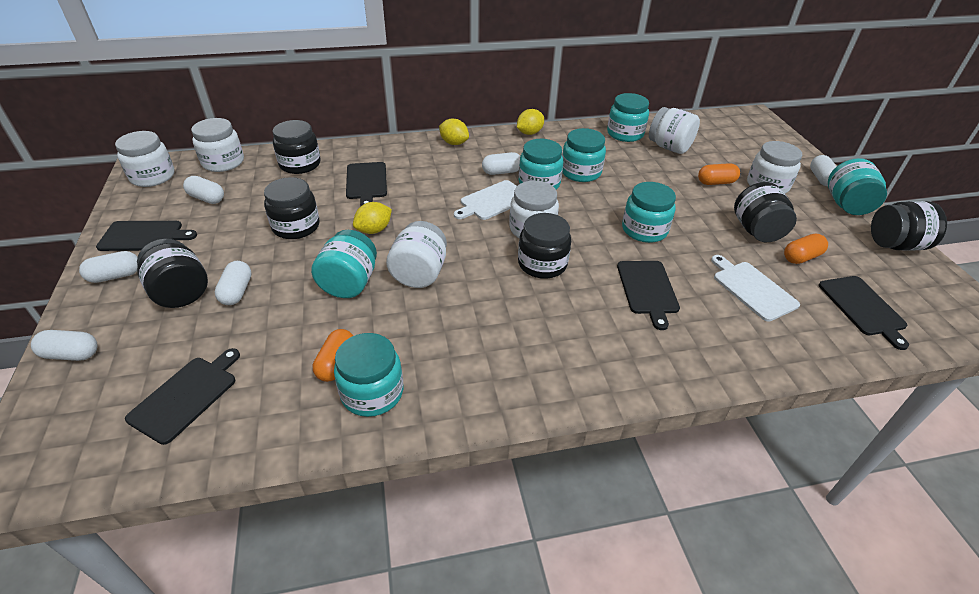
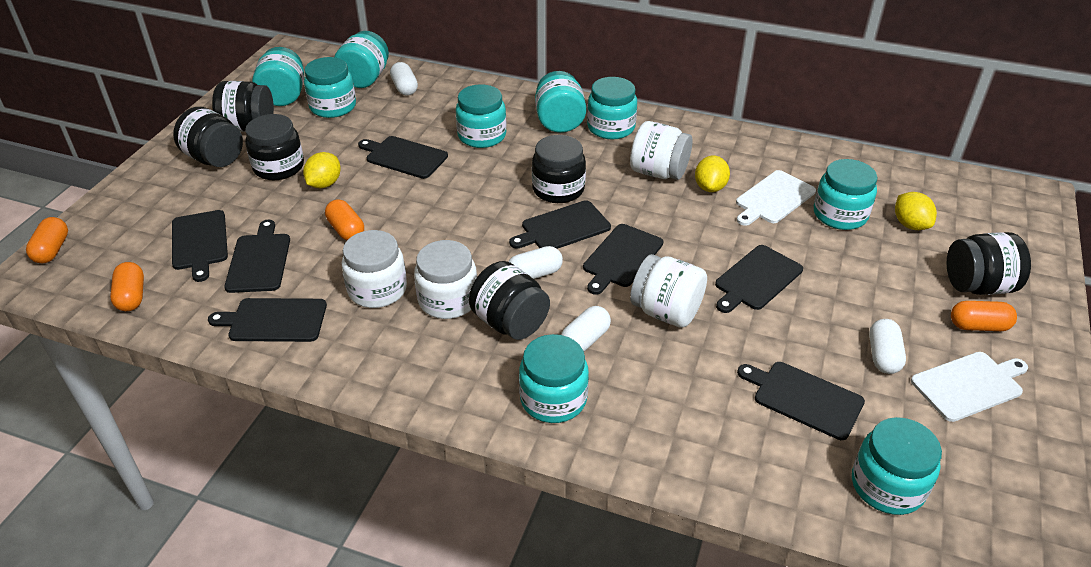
black cutting board: [96,221,197,251] [125,348,240,445] [346,162,387,206] [617,261,680,330] [819,276,909,350] = 5 -> [172,210,228,282] [208,298,327,342] [224,220,290,293] [358,136,448,179] [509,200,611,249] [583,224,663,295] [715,245,803,313] [737,362,865,440] = 8
orange capsule: [313,329,353,382] [698,163,740,185] [784,234,828,264] = 3 -> [26,217,68,263] [110,262,144,311] [325,199,364,240] [951,301,1017,331] = 4
turquoise jar: [311,230,377,298] [334,333,403,417] [519,139,563,190] [562,128,606,182] [607,93,649,142] [622,182,676,243] [828,158,887,215] = 7 -> [252,47,304,106] [304,57,356,118] [334,31,389,88] [456,84,507,148] [519,334,589,423] [535,71,586,133] [587,77,637,139] [814,159,878,230] [852,417,942,515] = 9
white capsule: [31,330,98,361] [79,251,138,283] [183,176,224,204] [215,261,251,305] [482,152,520,175] [810,155,837,186] = 6 -> [390,62,418,96] [508,246,563,279] [561,306,611,351] [869,319,906,374] = 4
white jar: [115,131,174,187] [191,118,244,172] [386,221,447,288] [509,181,559,238] [649,107,700,154] [747,141,802,194] = 6 -> [342,230,407,308] [414,240,477,319] [630,121,693,180] [630,254,707,328] = 4

